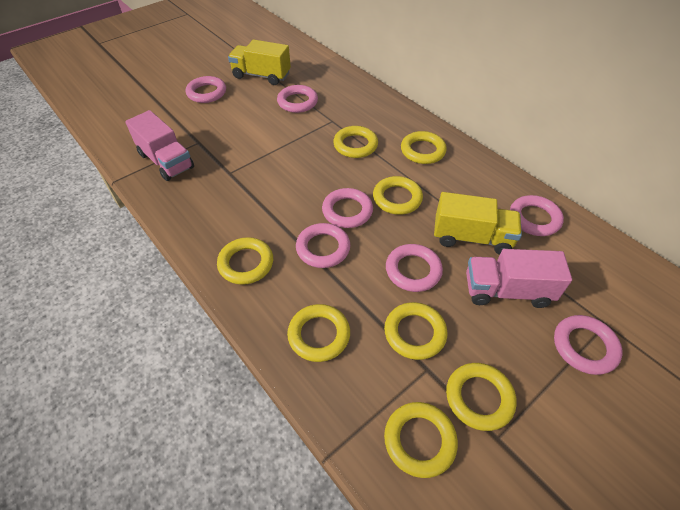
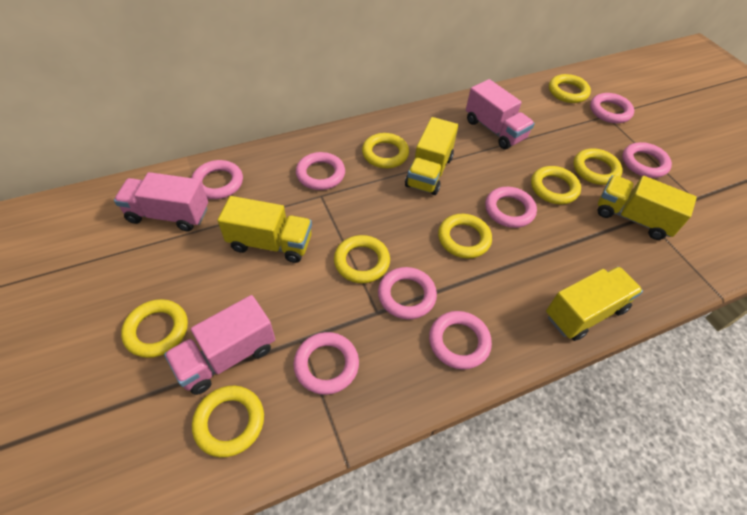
pink ring: [186,76,226,103] [277,85,318,113] [296,223,350,268] [322,188,373,228] [386,244,443,292] [510,195,564,236] [554,315,622,375] = 7 -> [191,160,243,199] [293,332,359,395] [296,152,345,190] [378,267,437,320] [429,311,492,370] [485,187,537,228] [590,93,634,123] [622,142,672,178] = 8
pink truck: [125,110,194,181] [466,249,572,308] = 2 -> [114,172,208,231] [164,295,275,395] [466,79,535,149] = 3
yellow truck: [228,39,291,85] [434,192,522,255] = 2 -> [218,196,312,263] [405,117,458,195] [546,266,643,341] [597,175,697,240] = 4

